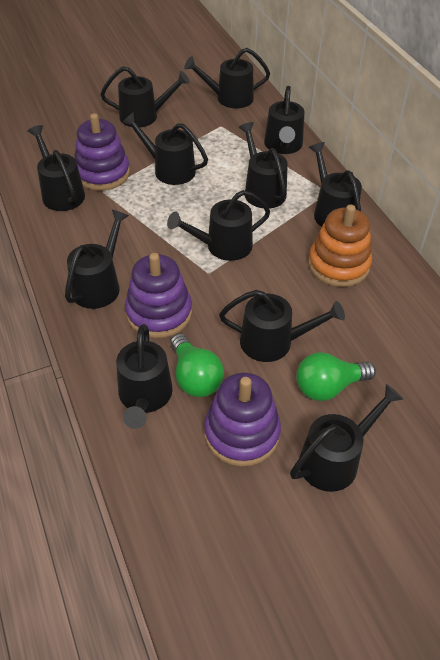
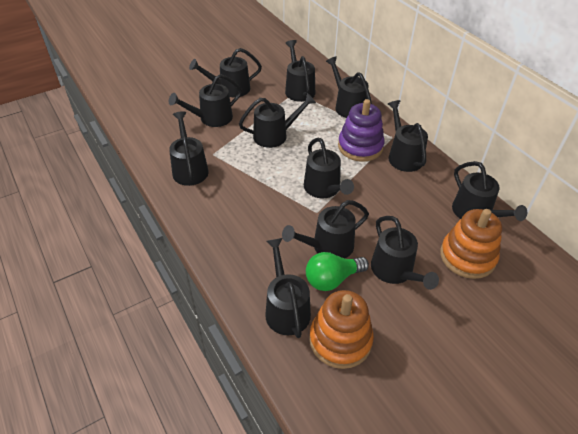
green light bulb: [171,333,224,397] [296,352,376,401] = 2 -> [306,252,369,291] = 1
orange stacking toy: [308,204,372,287] = 1 -> [309,290,374,369] [440,209,502,279] = 2
purple stacking toy: [75,113,130,191] [125,253,192,338] [204,373,281,467] = 3 -> [338,99,385,161] = 1

